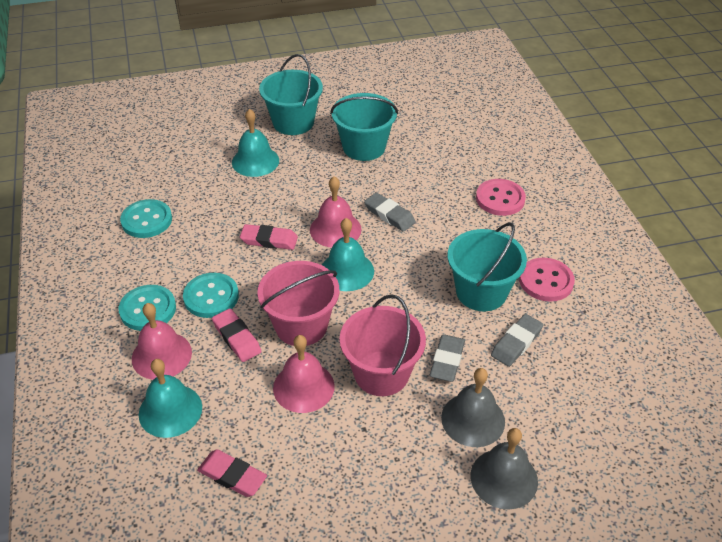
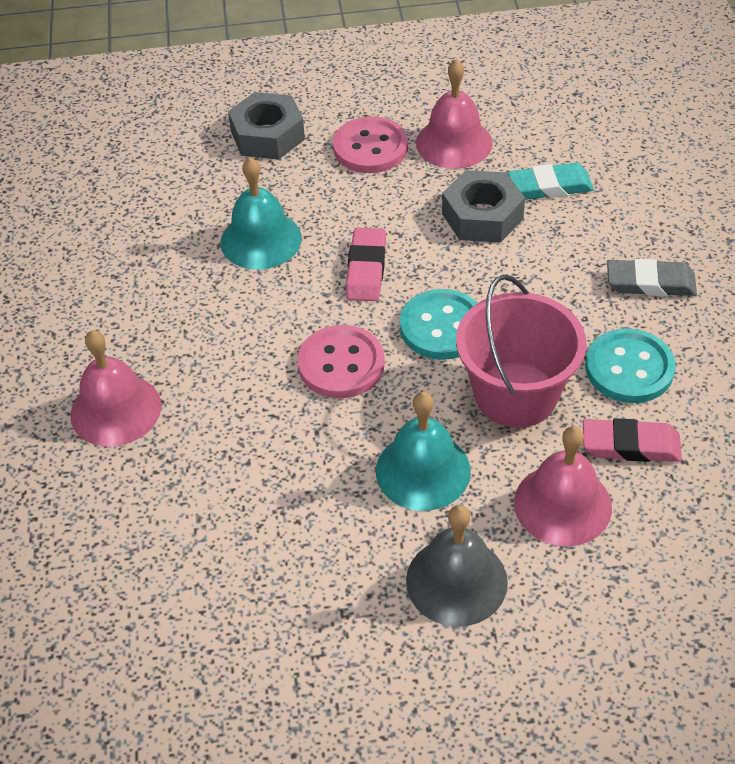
grey bell: [441,368,505,447] [471,428,538,510] = 2 -> [406,505,508,627] = 1
grey eraser: [364,192,416,232] [430,334,465,382] [491,314,543,367] = 3 -> [607,259,697,296] = 1
grey nut: none = 0 -> [228,92,305,160] [442,170,525,243] = 2
pink bucket: [257,261,339,346] [340,294,426,396] = 2 -> [456,274,586,428] = 1
pink eraser: [197,450,267,497] [212,308,262,362] [240,224,298,250] = 3 -> [346,228,386,301] [583,418,682,462] = 2
turquoise bell: [139,359,202,438] [232,109,279,177] [322,218,374,291] = 3 -> [220,157,302,270] [376,392,471,511] = 2
turquoise bucket: [259,54,323,135] [330,93,398,161] [447,223,527,311] = 3 -> none = 0
turquoise button: [119,285,176,331] [120,199,172,238] [183,273,239,318] = 3 -> [400,289,478,360] [585,328,675,403] = 2
turquoise eraser: none = 0 -> [508,163,594,200] = 1

